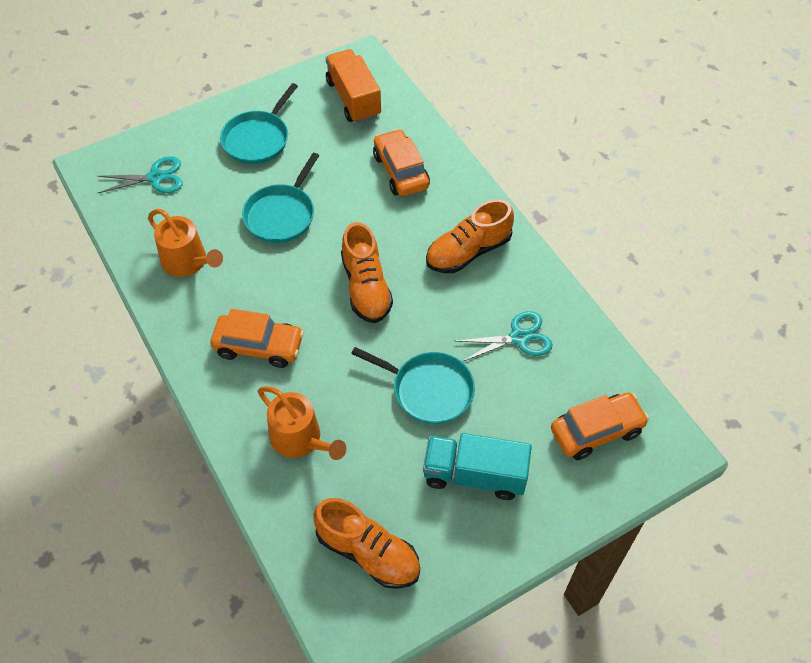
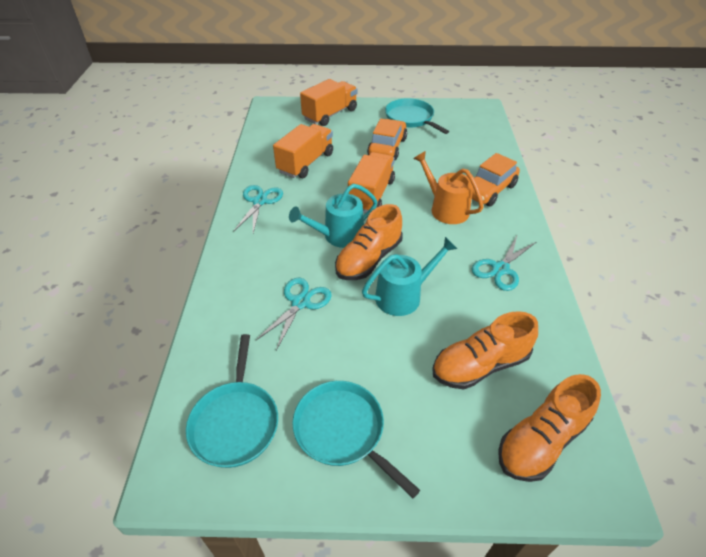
orange car: [211,309,304,368] [373,129,430,196] [551,392,649,460] = 3 -> [367,119,407,160] [472,153,520,207] = 2
orange truck: [326,49,381,123] = 1 -> [273,124,333,178] [300,79,357,126] [348,152,395,213] = 3
orange watering can: [148,209,223,277] [258,386,346,460] = 2 -> [413,151,484,224] = 1
turquoise scissors: [97,156,183,193] [456,311,553,362] = 2 -> [234,185,283,233] [255,278,332,350] [472,236,536,291] = 3
turquoise truck: [423,433,532,500] = 1 -> none = 0
turquoise watering can: none = 0 -> [289,184,378,248] [362,237,458,316] = 2

